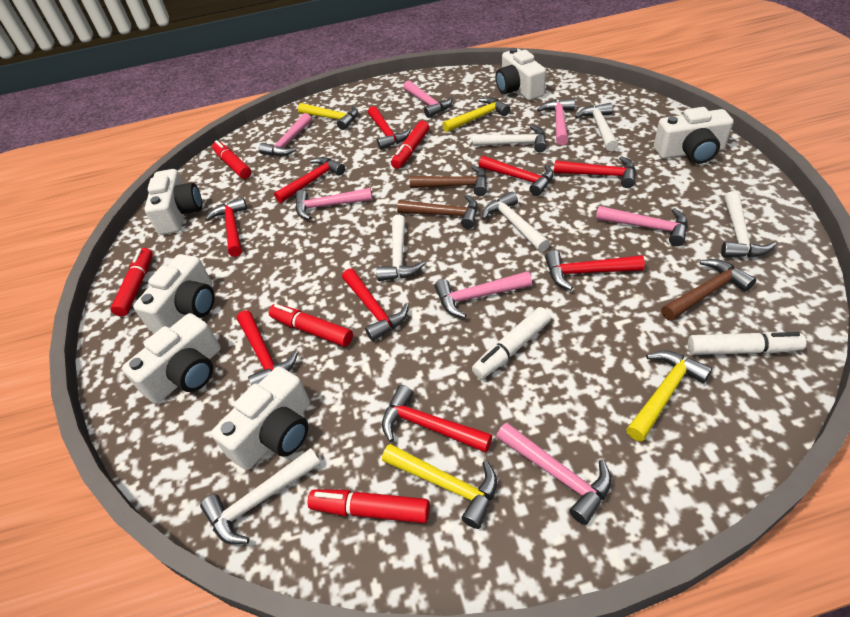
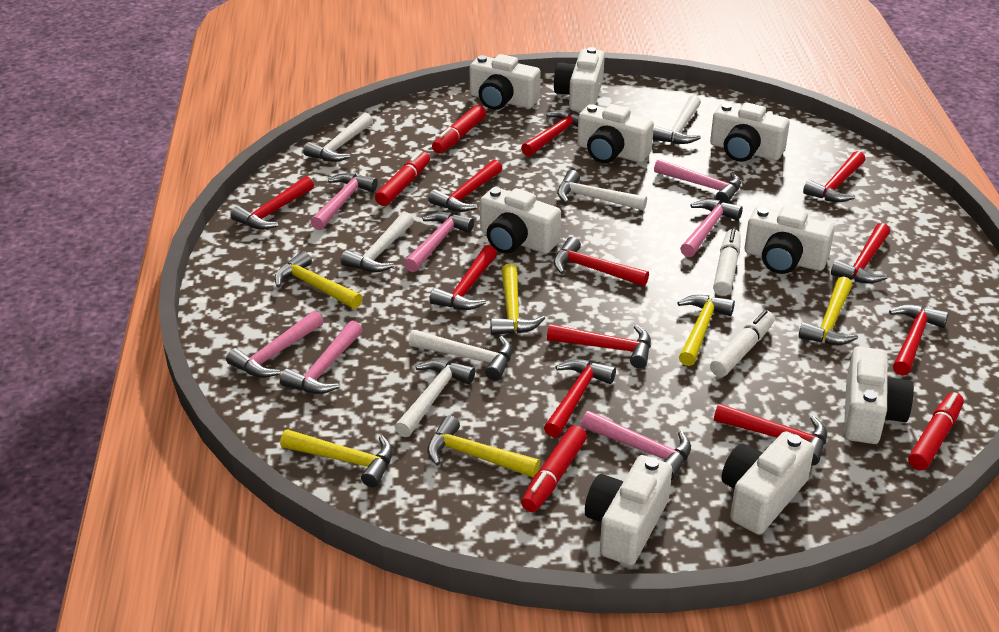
brown hammer: [397,195,478,229] [410,166,487,196] [661,259,756,321] = 3 -> none = 0
red hammer: [205,197,247,257] [237,310,298,385] [274,157,345,203] [342,269,409,341] [368,106,411,150] [382,385,492,453] [479,156,554,196] [545,250,645,290] [554,156,635,188] = 9 -> [230,176,314,230] [428,160,502,212] [429,245,497,310] [521,110,579,157] [544,359,616,438] [547,324,651,369] [554,237,649,286] [714,404,827,466] [803,151,865,202] [831,223,890,283] [889,305,949,376] = 11
red marker: [111,248,153,316] [212,140,251,179] [269,304,353,347] [308,489,430,523] [391,121,429,169] = 5 -> [375,150,430,206] [432,105,486,154] [521,425,587,512] [908,392,964,470] = 4
white camera: [122,313,221,404] [133,254,215,333] [144,169,202,235] [211,366,310,470] [496,48,546,100] [654,107,734,164] = 6 -> [470,54,540,110] [480,187,561,254] [554,47,605,112] [577,104,654,163] [585,455,672,566] [710,102,790,162] [722,431,814,535] [745,207,834,274] [844,346,914,444] = 9
yellow hammer: [298,103,358,130] [382,444,497,529] [442,97,510,132] [626,350,712,442] = 4 -> [274,251,363,309] [280,429,393,487] [427,415,540,478] [490,264,545,335] [677,295,735,366] [798,277,858,345] = 6

